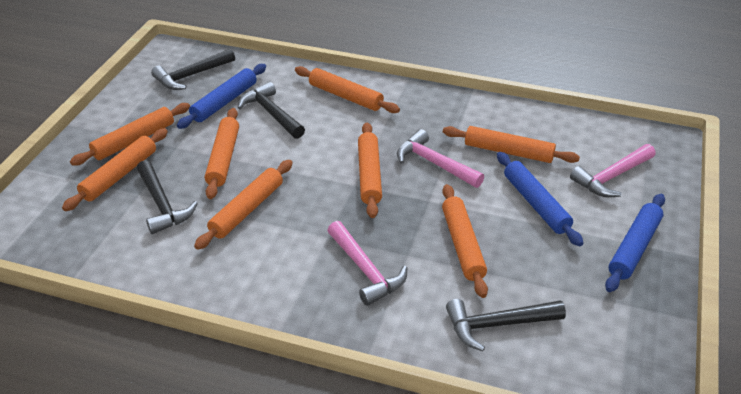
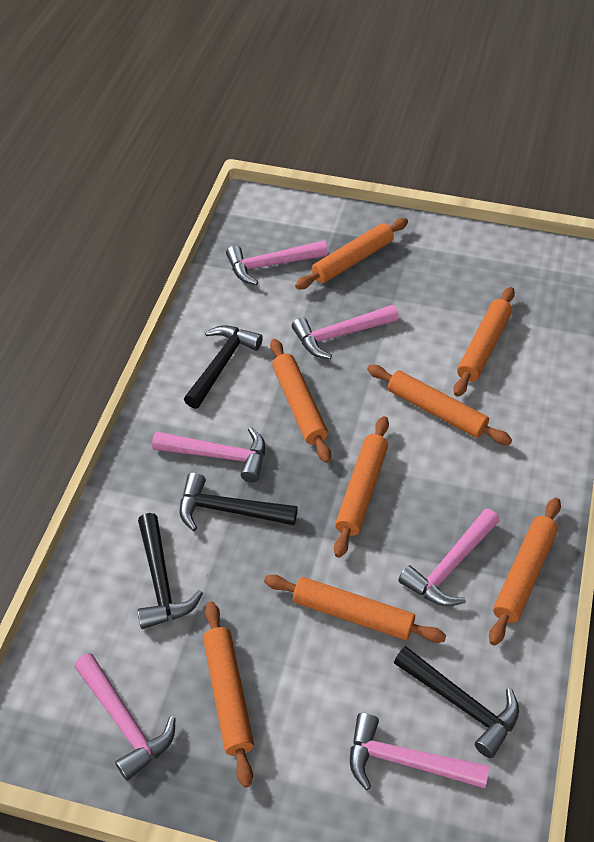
blue rolling pin: [177,64,266,129] [497,152,583,247] [605,194,665,292] = 3 -> none = 0
pink hammer: [327,221,407,306] [397,129,484,188] [570,144,656,197] = 3 -> [74,653,176,781] [152,427,265,483] [226,240,328,285] [292,305,399,359] [350,713,489,790] [398,509,500,606] = 6

